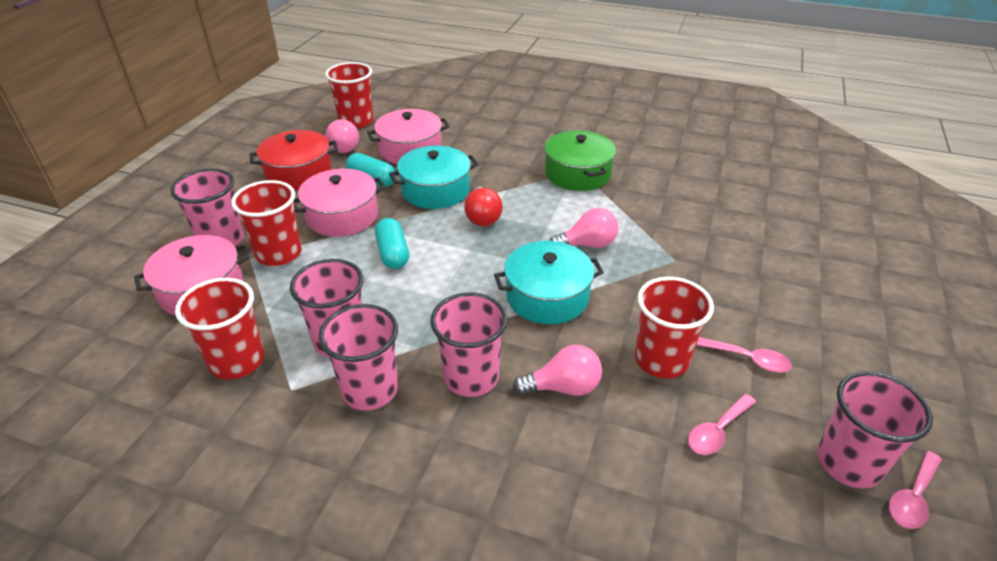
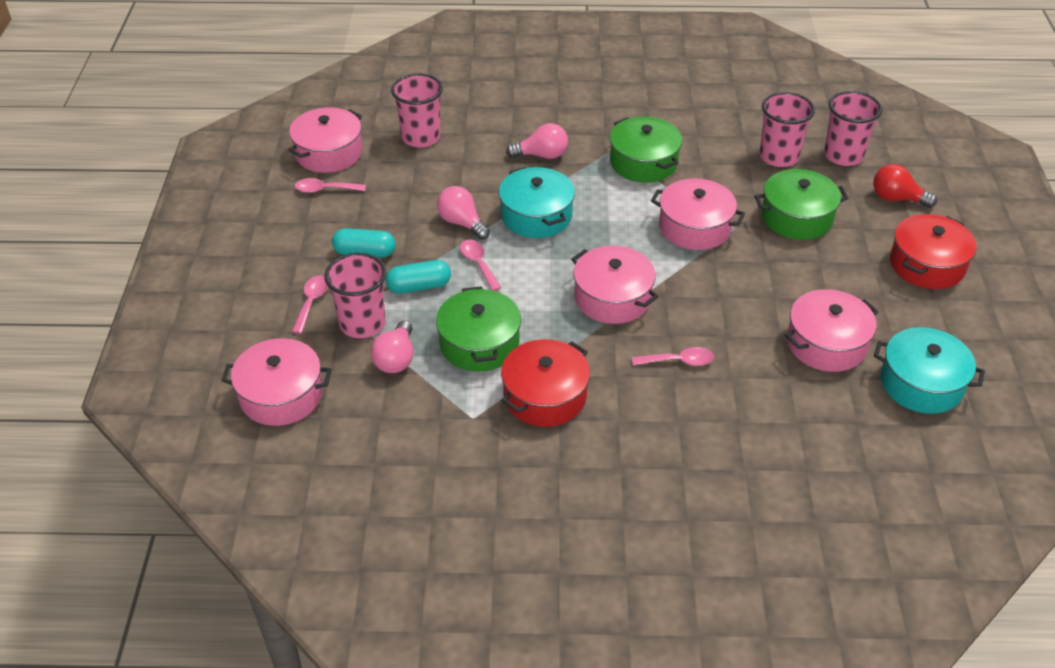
green pot: [545,130,616,191] = 1 -> [436,286,521,372] [610,117,682,183] [755,169,848,240] = 3
pink cup: [170,169,244,246] [290,259,364,357] [318,304,398,410] [430,292,508,397] [817,371,933,488] = 5 -> [324,253,386,338] [391,74,443,147] [759,92,815,167] [824,91,882,166] = 4
pink pot: [134,235,249,316] [294,169,386,237] [367,109,450,164] = 3 -> [221,338,332,426] [289,107,362,173] [571,246,659,324] [651,178,745,250] [785,289,878,372] = 5
pink spoon: [688,394,756,455] [697,337,792,373] [889,451,942,529] = 3 -> [292,275,328,334] [295,178,366,193] [460,239,501,291] [632,347,714,366] = 4
red cup: [175,278,264,380] [231,180,302,266] [325,62,373,128] [635,277,714,378] = 4 -> none = 0
red pot: [250,130,338,190] = 1 -> [501,339,590,427] [890,214,976,289] = 2

